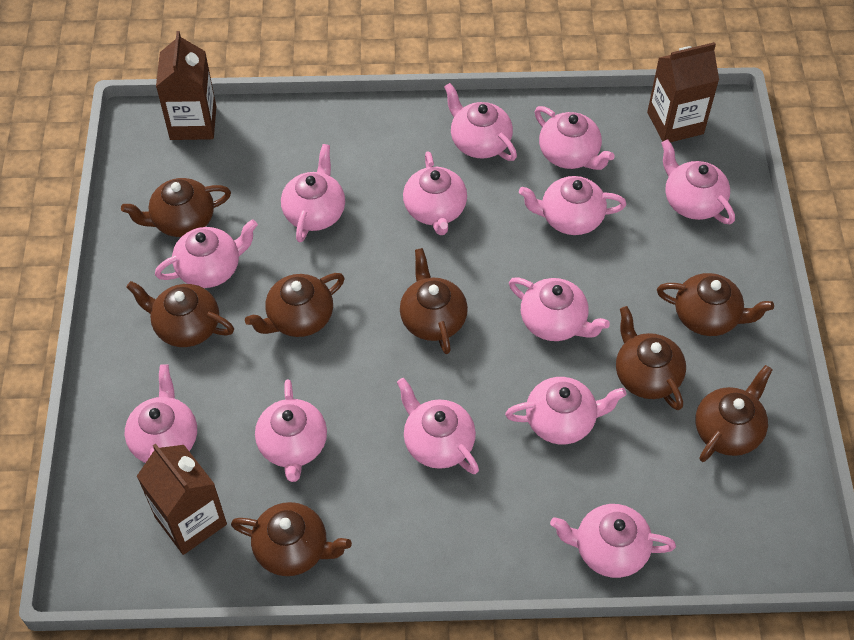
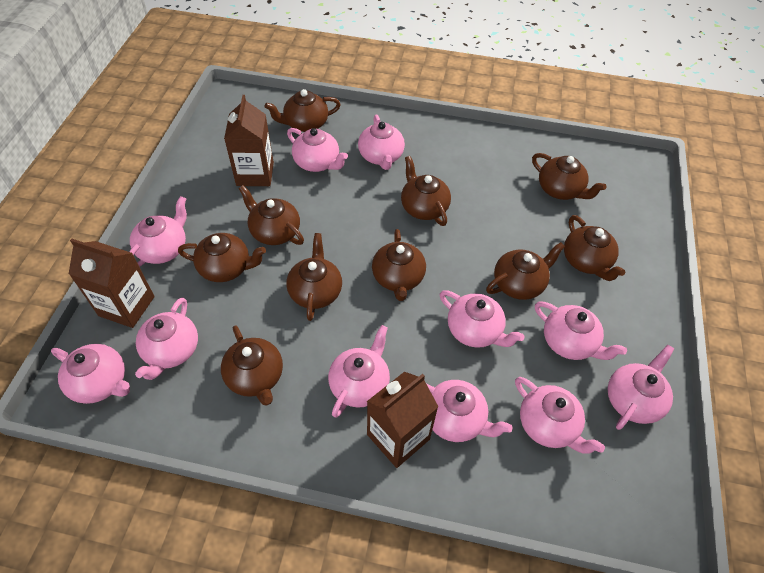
brown teapot: [121,178,231,237] [126,281,234,347] [231,502,352,576] [245,273,345,337] [400,248,468,354] [616,306,686,410] [657,273,774,336] [695,365,773,462] = 8 -> [178,233,266,282] [221,325,283,406] [239,185,304,245] [265,89,341,132] [286,233,342,321] [372,229,426,301] [401,156,451,226] [486,242,565,300] [532,153,606,200] [564,215,625,281] = 10
pink teapot: [125,364,197,463] [155,219,258,288] [255,379,327,482] [281,144,345,243] [397,378,479,474] [403,151,467,235] [444,83,517,161] [505,377,626,444] [509,277,610,341] [519,176,627,235] [535,106,615,170] [550,504,676,578] [661,139,735,224] = 13 -> [51,344,130,404] [129,196,187,267] [135,297,198,380] [287,128,348,172] [328,325,390,418] [358,115,405,170] [427,380,513,442] [440,290,525,348] [515,377,605,454] [535,301,627,360] [608,345,674,430] = 11

